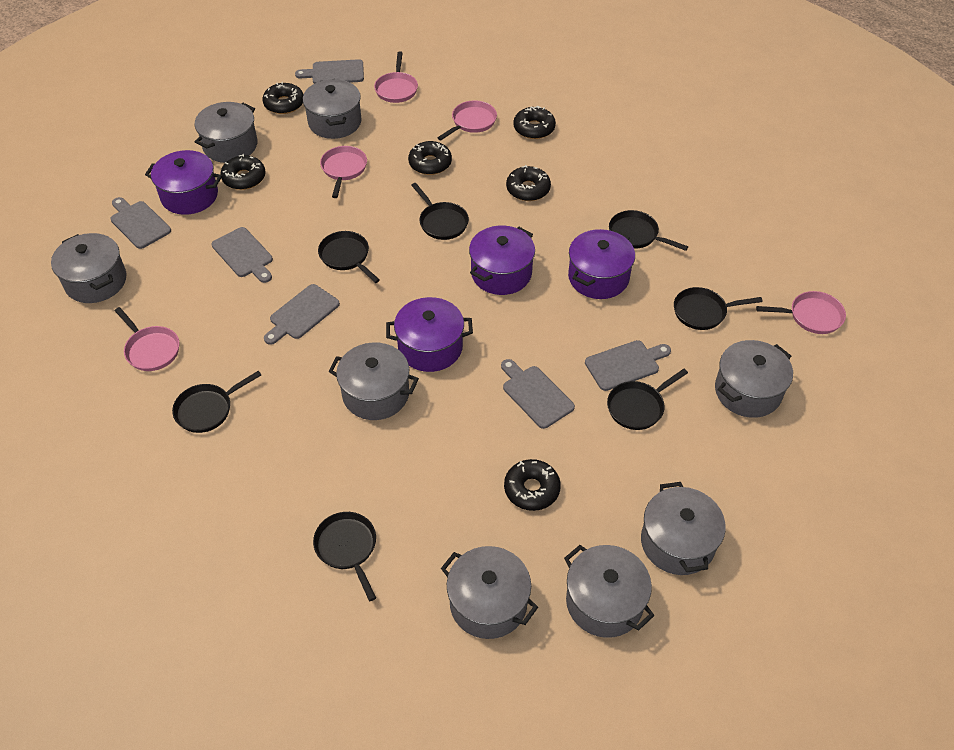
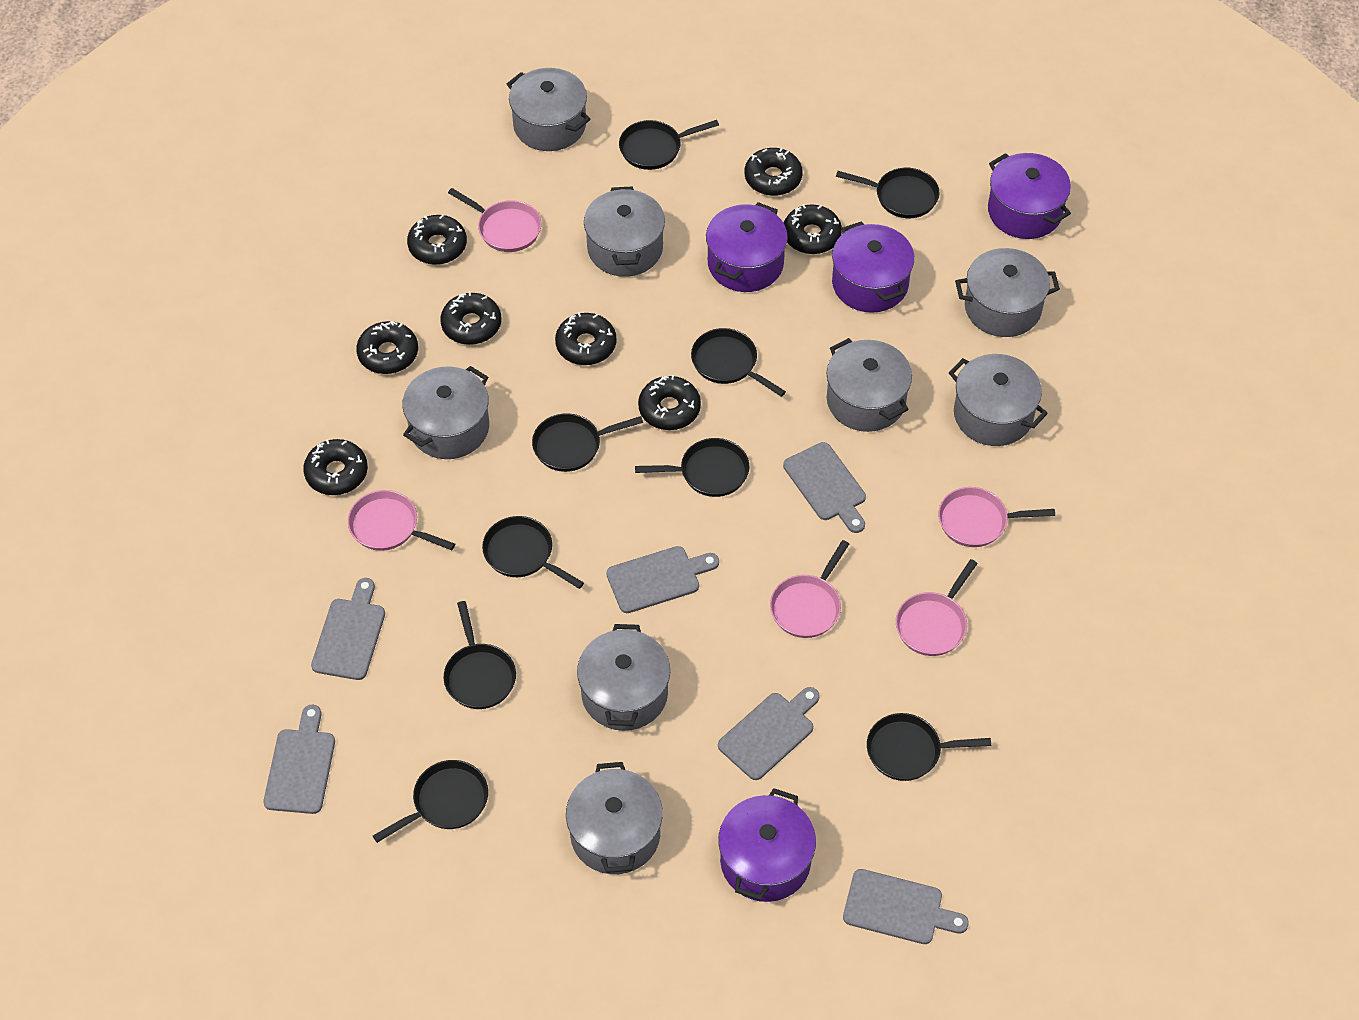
black donut: [221,154,265,190] [262,82,304,114] [408,141,452,175] [504,459,561,511] [506,165,551,201] [513,106,556,139] = 6 -> [303,439,368,495] [356,321,418,374] [407,214,467,265] [440,291,502,345] [555,312,616,365] [638,375,701,430] [745,147,803,196] [784,204,842,254] = 8
black pan: [172,371,261,433] [313,512,376,601] [318,231,380,283] [411,183,469,240] [607,369,688,430] [609,210,688,251] [674,287,763,330] = 7 -> [373,760,488,843] [444,601,516,709] [482,516,584,589] [532,413,643,472] [619,120,719,170] [635,438,749,497] [691,328,786,397] [836,168,939,218] [867,713,991,781] = 9

